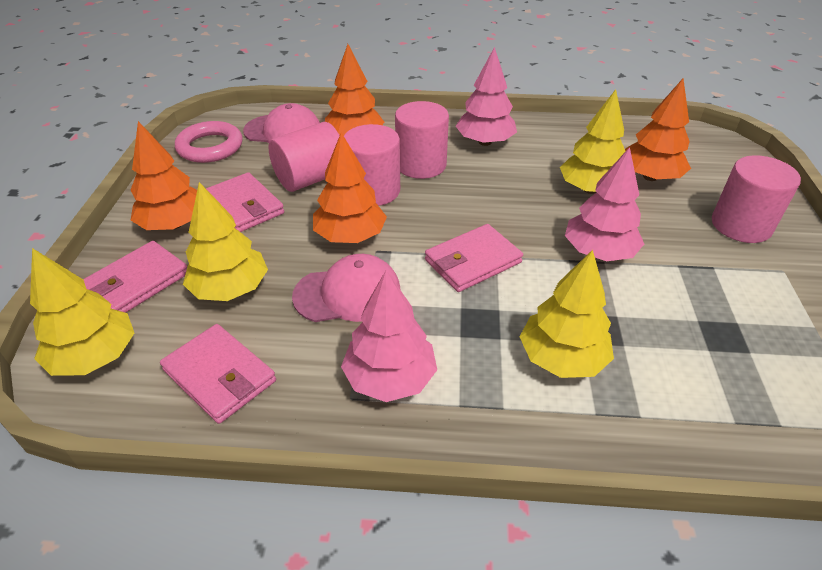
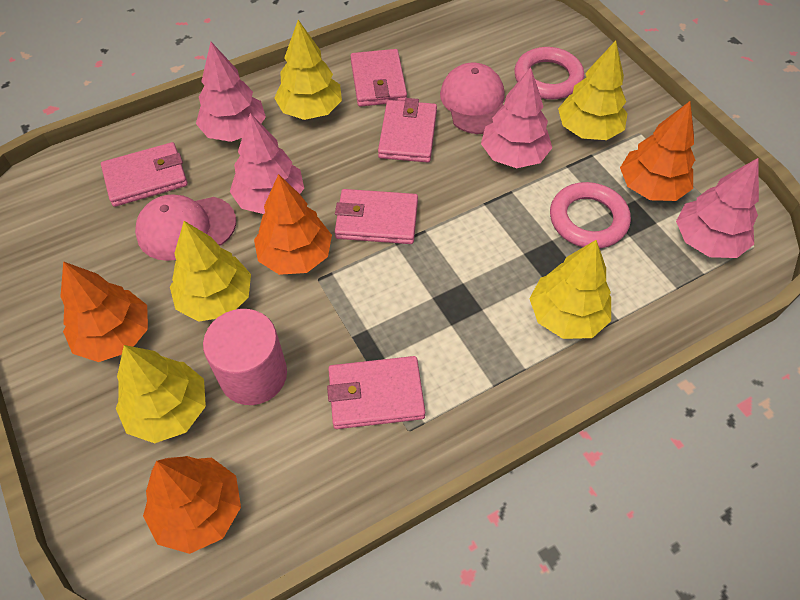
pink cylinder: [268,122,340,192] [344,124,400,206] [395,101,449,179] [712,155,801,243] = 4 -> [203,309,287,405] = 1
pink ring: [175,121,243,163] = 1 -> [514,47,584,99] [550,182,631,248] = 2
pink tree: [341,270,437,402] [456,47,517,146] [565,147,644,261] = 3 -> [196,42,266,142] [230,113,304,214] [481,67,552,168] [676,158,759,258] = 4
pink wallet: [83,241,187,313] [160,324,276,424] [206,172,284,232] [425,224,523,292] = 4 -> [101,142,188,207] [327,356,425,429] [335,189,418,244] [351,49,407,107] [378,98,437,163] = 5
yellow tree: [30,248,134,376] [183,182,268,301] [520,250,614,378] [560,89,626,194] = 4 -> [116,345,206,443] [170,221,251,322] [274,20,342,120] [530,240,611,339] [558,41,628,140] = 5

